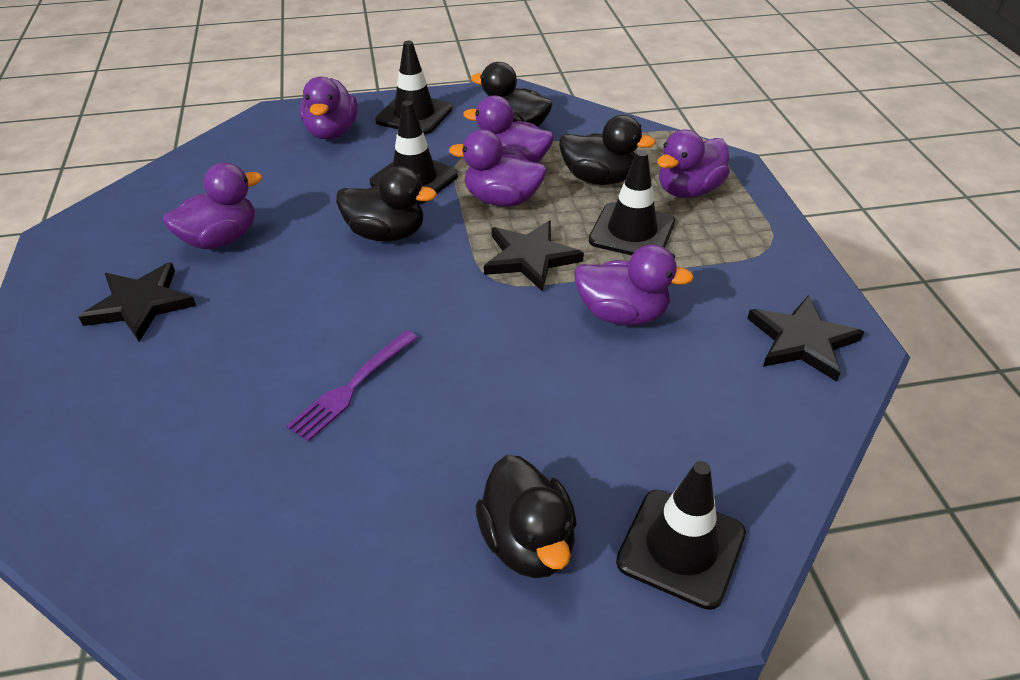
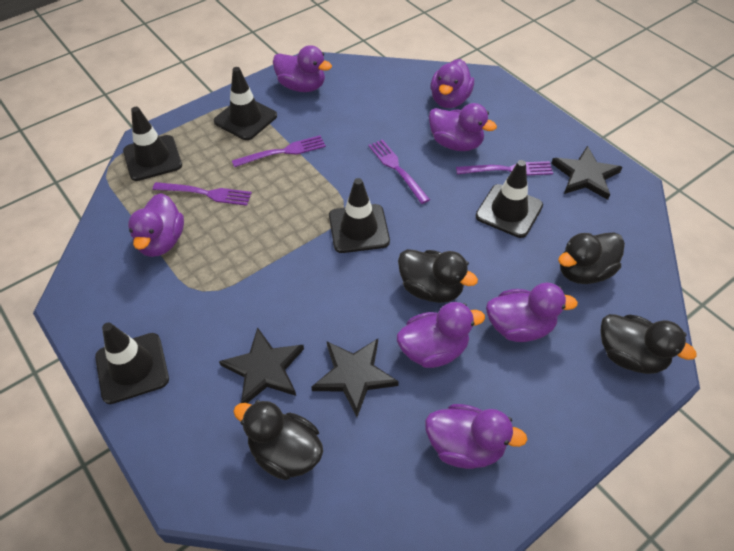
black traffic cone: [369,101,458,205] [375,41,453,135] [589,150,675,255] [616,461,746,610] = 4 -> [95,323,169,404] [123,107,182,181] [214,67,277,140] [329,178,390,253] [476,160,543,238] = 5
purple duck: [163,162,262,249] [300,77,358,139] [449,129,547,207] [463,95,554,163] [574,244,694,326] [657,130,730,198] = 6 -> [128,193,184,257] [273,45,332,92] [397,302,485,368] [425,404,527,469] [429,103,497,151] [431,59,474,108] [486,283,578,342] = 7
purple fork: [286,330,418,442] = 1 -> [153,182,252,206] [232,136,326,168] [368,139,430,204] [456,161,553,176] = 4

